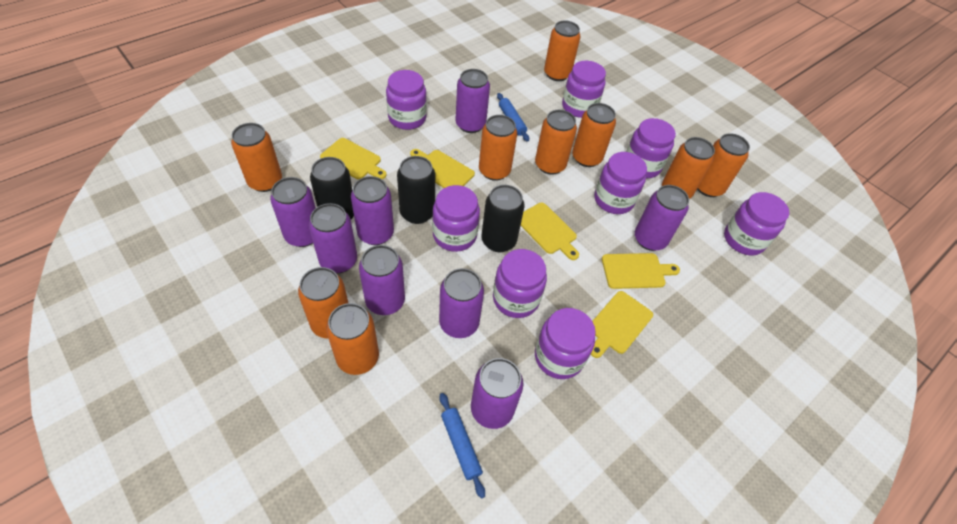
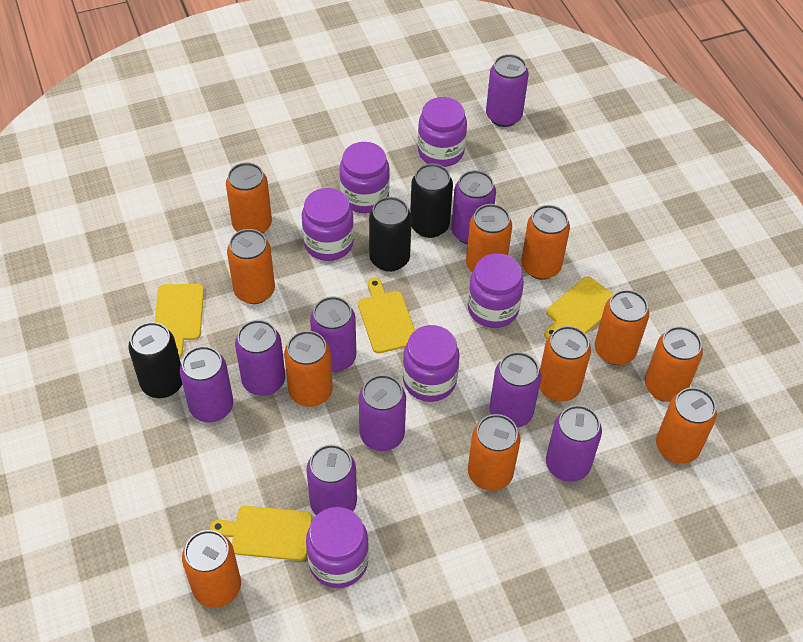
blue rolling pin: [440,393,485,499] [497,93,529,142] = 2 -> none = 0
orange can: [231,123,282,192] [298,267,348,338] [326,303,379,375] [479,115,517,181] [535,110,577,175] [544,20,581,81] [572,103,616,167] [662,137,715,199] [697,133,750,197] = 9 -> [182,530,241,608] [226,163,272,234] [227,229,275,304] [284,331,333,407] [466,204,512,272] [468,414,521,491] [521,205,570,280] [539,326,591,402] [595,290,649,365] [645,326,703,402] [656,387,717,464] = 11
purple can: [270,177,316,247] [309,203,357,273] [351,176,394,245] [359,245,405,315] [439,268,484,338] [456,69,490,133] [471,358,524,429] [635,185,689,251] = 8 -> [180,346,233,422] [235,320,285,396] [306,445,357,516] [310,296,356,372] [359,375,406,451] [451,170,496,244] [486,54,529,127] [490,352,541,428] [546,405,602,482] = 9
purple jar: [386,70,427,130] [432,185,480,252] [493,249,547,318] [535,308,596,379] [562,61,606,118] [594,152,647,214] [626,118,676,178] [724,192,789,255] = 8 -> [302,188,354,261] [306,507,369,588] [339,142,390,213] [403,325,460,402] [418,97,467,167] [468,253,524,328] = 6
yellow cutting board: [320,138,387,179] [410,149,475,188] [521,203,579,260] [591,291,653,358] [602,253,680,289] = 5 -> [155,284,204,358] [210,506,312,561] [358,278,415,353] [544,276,614,339] = 4

